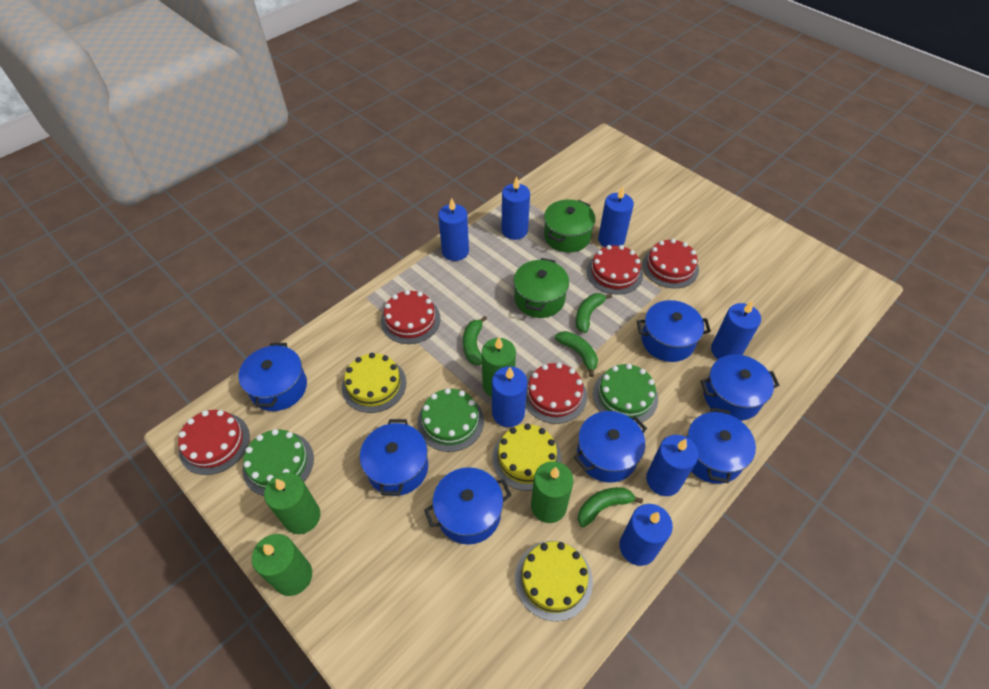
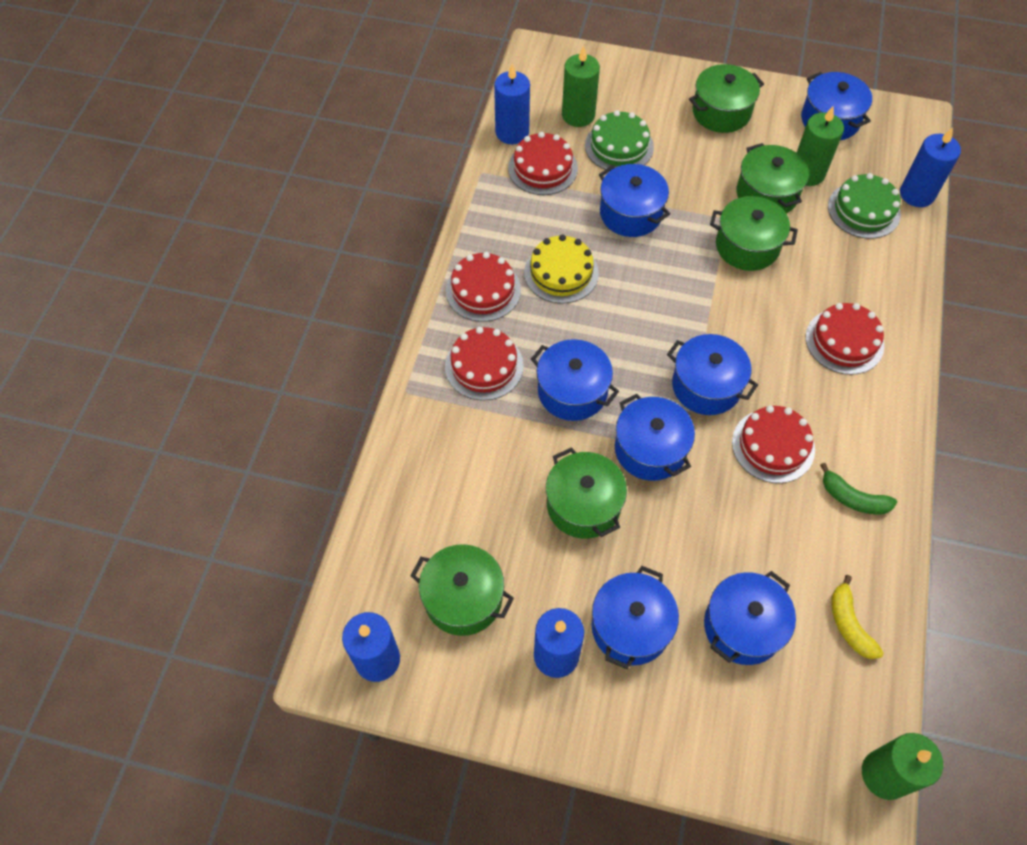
blue candle: [438,198,469,261] [492,366,527,427] [502,177,530,240] [598,186,634,247] [620,504,673,566] [646,435,698,496] [711,301,761,359] = 7 -> [342,612,400,682] [494,64,530,144] [534,608,584,678] [900,128,961,207] = 4
green banana: [463,316,487,365] [555,331,598,377] [576,293,612,333] [578,487,643,527] = 4 -> [820,463,897,515] = 1
green cake: [243,429,314,496] [417,388,484,452] [593,364,658,424] = 3 -> [585,110,654,170] [828,173,901,239] = 2
green candle: [252,534,312,596] [264,472,320,534] [482,337,516,397] [531,461,574,523] = 4 -> [562,46,600,127] [797,106,844,186] [862,733,943,800] = 3
green pot: [514,258,569,318] [544,199,595,253] = 2 -> [410,544,514,636] [546,447,627,539] [689,64,764,133] [710,196,798,271] [736,143,809,214] = 5
yellow banana: none = 0 -> [831,575,884,659] = 1
yellow cake: [342,353,406,413] [492,423,562,491] [515,541,593,621] = 3 -> [524,234,599,304] = 1

